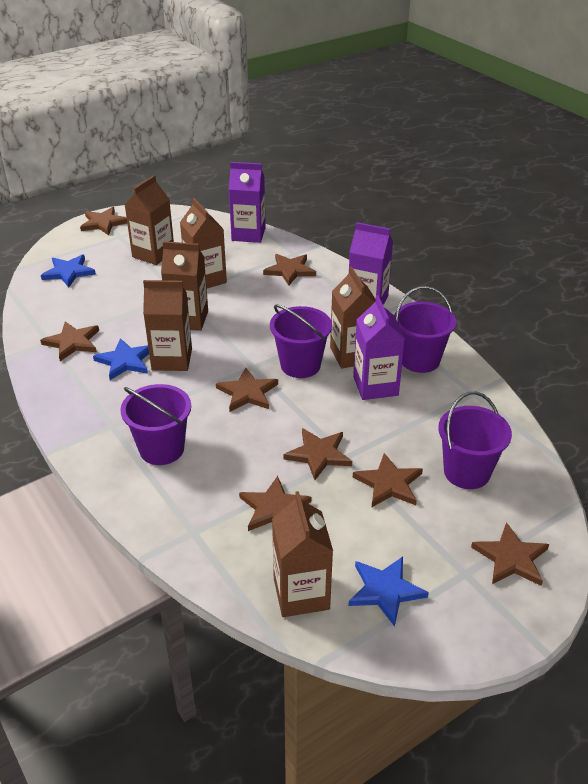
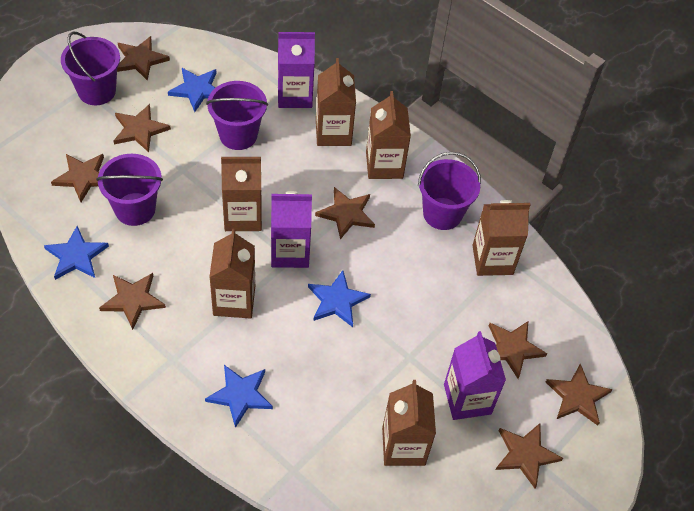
blue star: [41,255,96,287] [93,338,149,380] [348,557,429,627] = 3 -> [44,226,109,280] [168,68,216,112] [205,365,273,428] [308,270,371,327] = 4

